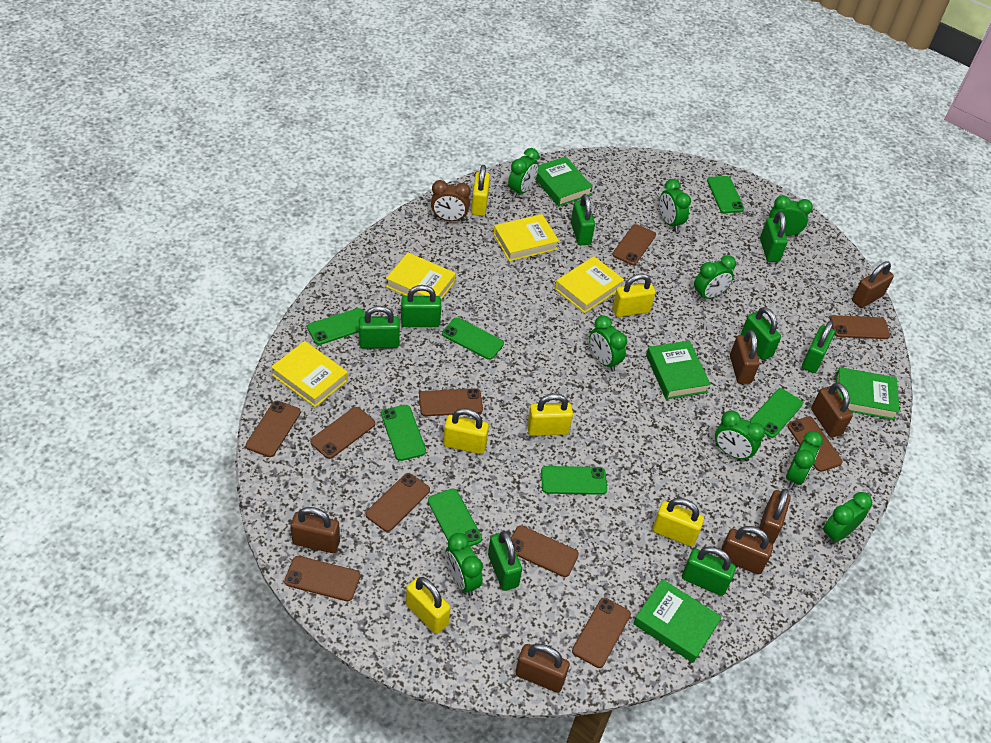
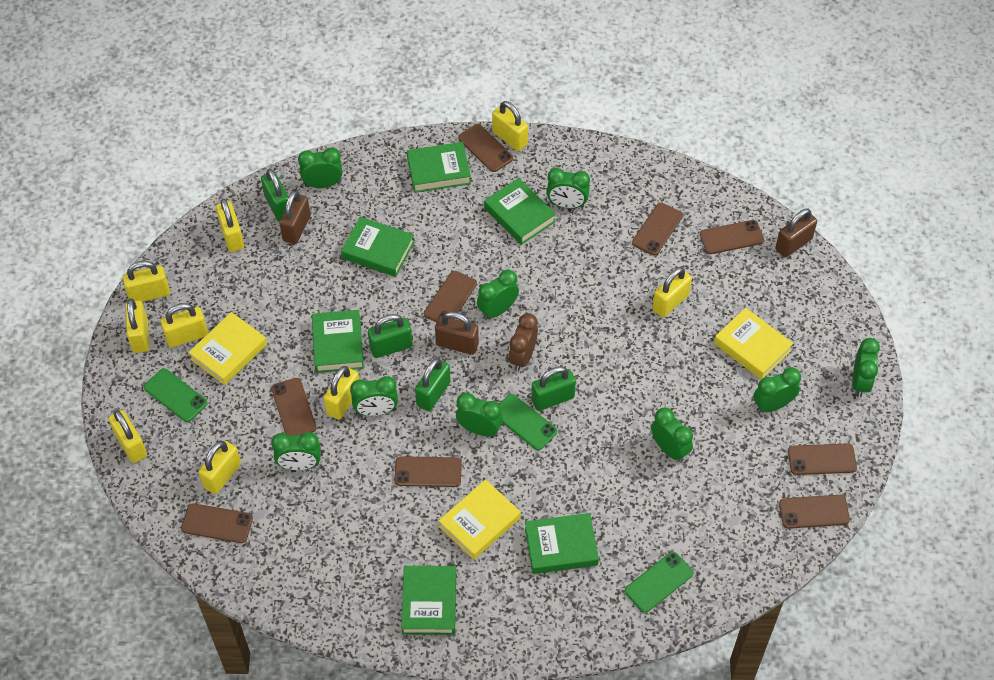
brown padlock: [290,507,340,553] [515,643,570,693] [719,526,773,574] [730,330,760,384] [756,488,791,545] [811,383,853,437] [852,261,894,308] = 7 -> [279,191,311,244] [435,312,479,355] [775,208,817,258] = 3
brown phone: [246,401,301,457] [284,556,360,601] [310,407,375,459] [366,473,430,532] [419,388,483,416] [511,526,579,577] [572,598,631,668] [612,224,656,265] [787,417,843,472] [830,315,890,339] = 10 -> [181,503,253,543] [271,378,316,436] [394,456,462,487] [424,271,477,323] [458,124,513,172] [632,203,683,255] [700,220,764,254] [779,495,850,529] [788,443,857,475] = 9
green book: [535,156,593,206] [633,579,722,663] [646,340,711,399] [835,367,900,420] = 4 -> [312,310,364,373] [341,217,414,277] [401,566,456,635] [407,142,471,193] [484,178,556,245] [525,513,599,574] = 6
green padlock: [359,306,400,349] [401,285,441,327] [488,531,522,591] [571,194,595,245] [682,546,736,596] [741,307,781,360] [760,211,788,262] [802,321,835,373] = 8 -> [261,169,289,222] [368,314,413,358] [415,358,451,411] [531,366,576,411] = 4
green phone: [307,308,365,345] [381,405,426,461] [428,488,482,547] [442,318,504,360] [541,466,607,495] [707,176,744,213] [750,388,803,438] = 7 -> [144,368,208,422] [499,394,557,450] [625,552,693,613] = 3
yellow book: [271,341,348,407] [386,252,456,299] [493,214,559,261] [555,256,624,313] = 4 -> [188,312,267,385] [438,479,521,560] [714,308,793,379] = 3
yellow padlock: [406,577,451,634] [443,408,489,454] [471,165,490,216] [527,393,573,436] [612,274,656,317] [652,498,704,547] = 6 -> [108,410,147,463] [123,261,170,302] [125,299,149,353] [160,303,208,348] [198,441,241,494] [216,198,244,252] [324,366,359,420] [492,101,528,151] [652,267,692,317] = 9

